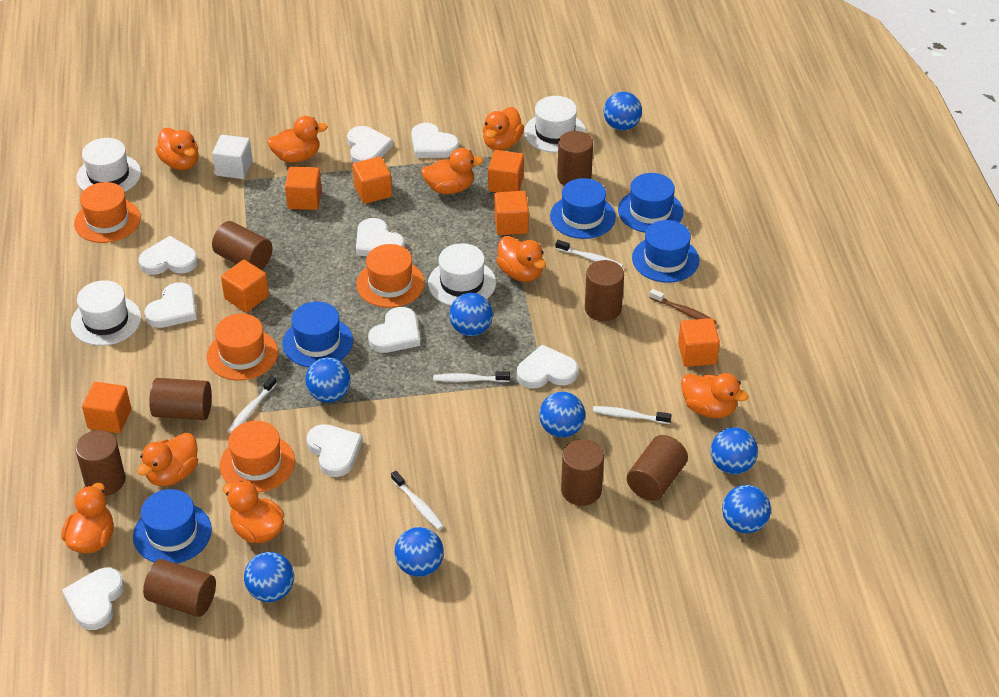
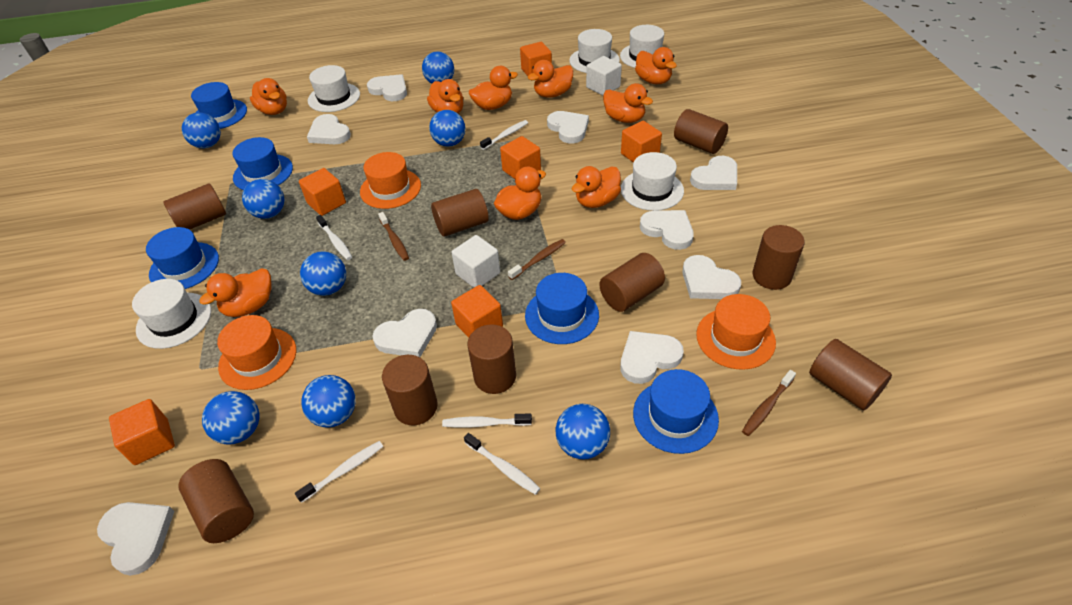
brown cylinder: [75,430,126,496] [143,559,216,617] [149,378,212,420] [212,221,272,270] [557,131,593,186] [561,439,604,506] [585,260,624,321] [627,435,688,501] = 8 -> [163,184,226,230] [178,459,254,543] [382,355,438,425] [431,189,489,236] [467,324,516,394] [599,253,665,312] [674,109,728,154] [753,225,805,290] [809,339,892,410] = 9
brown toothbrush: [649,289,717,325] = 1 -> [378,212,409,261] [508,239,566,280] [742,370,796,436] = 3
orange cube: [82,382,131,433] [221,260,269,312] [285,167,322,210] [352,156,392,204] [488,150,524,192] [494,191,529,235] [678,318,720,367] = 7 -> [109,399,175,465] [299,168,346,216] [451,285,503,338] [500,136,541,179] [520,42,552,76] [621,121,662,163] = 6
orange hat: [74,182,141,243] [207,314,278,381] [220,421,295,492] [356,244,425,308] = 4 -> [217,315,296,390] [360,152,421,209] [696,294,776,370] = 3
white cube: [212,135,253,179] = 1 -> [451,235,500,288] [586,56,622,95] = 2
white hat: [71,280,141,346] [76,138,141,192] [428,243,496,306] [524,96,587,153] = 4 -> [132,279,211,349] [308,65,360,112] [569,29,620,73] [620,25,664,68] [621,152,684,211] = 5

